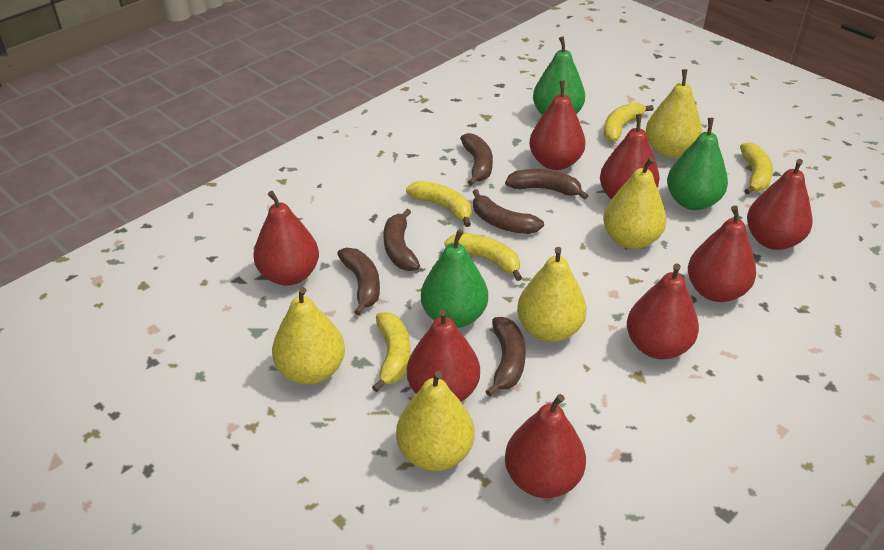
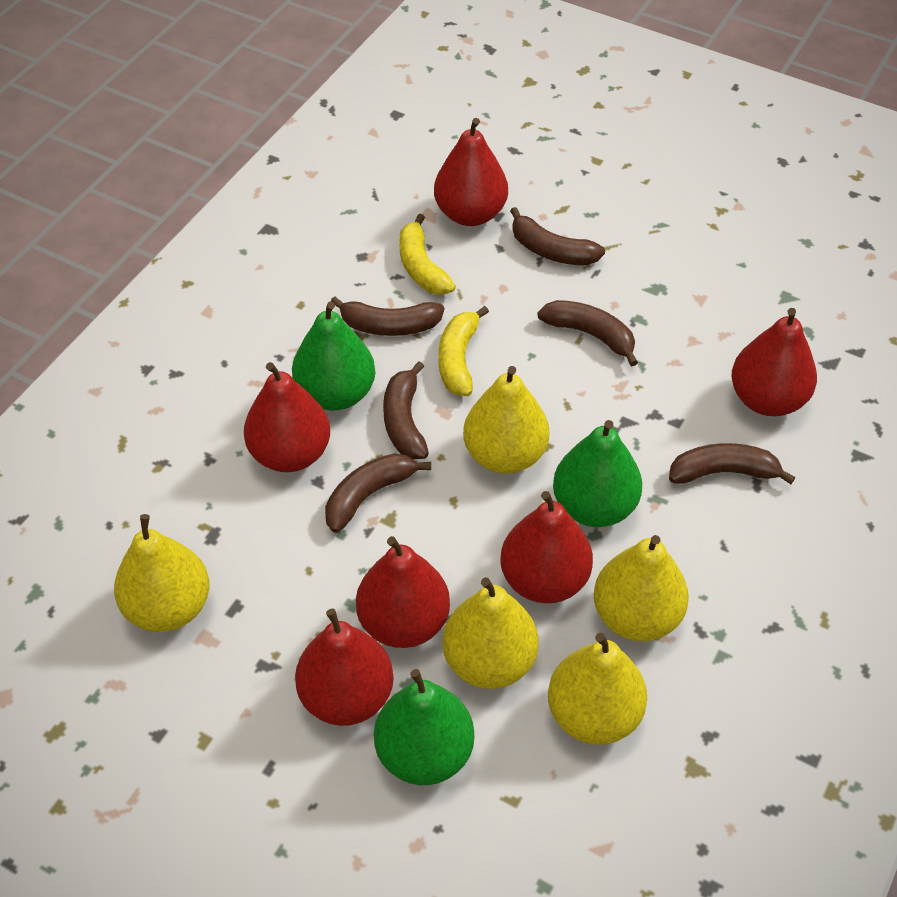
red pear: [253,191,319,286] [407,309,480,401] [505,394,586,498] [529,81,586,170] [600,114,660,199] [627,264,699,359] [688,206,756,302] [747,159,813,250] = 8 -> [244,362,330,472] [295,609,394,726] [356,536,450,648] [434,118,508,226] [500,491,593,603] [731,308,817,416] = 6
yellow banana: [372,312,410,392] [406,181,471,227] [444,233,522,281] [604,102,654,142] [740,142,773,195] = 5 -> [399,214,456,295] [438,306,489,396] = 2

